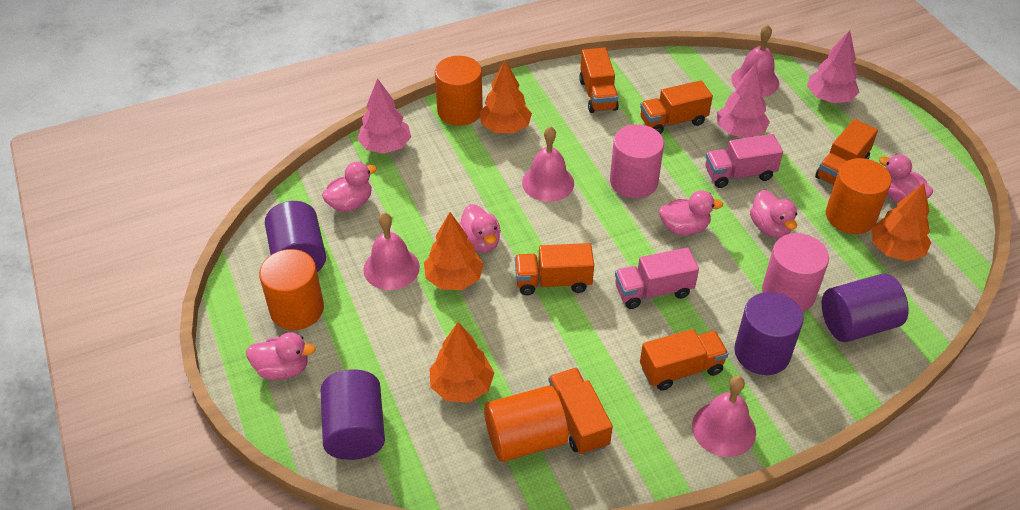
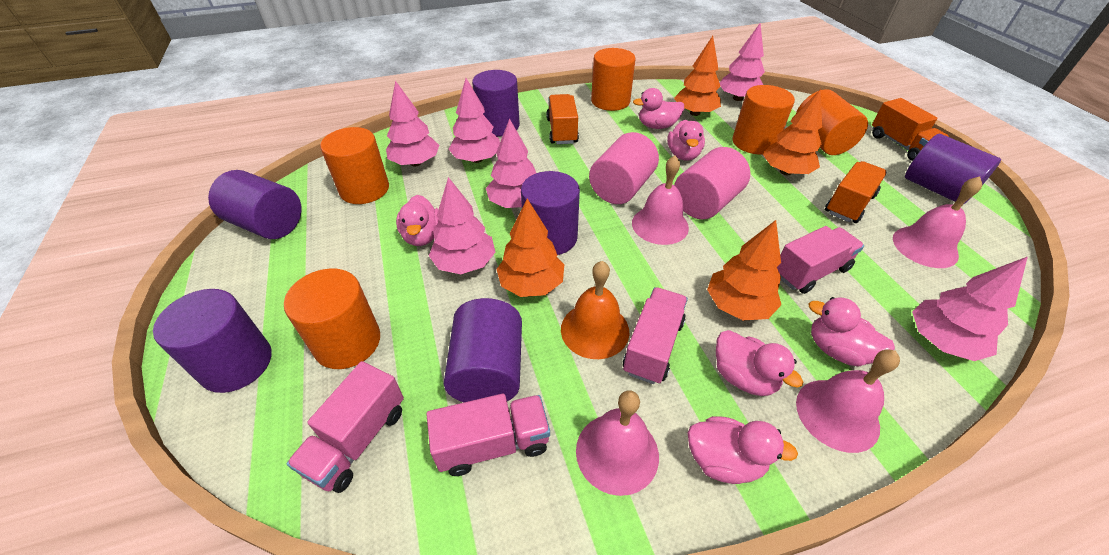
orange bell: none = 0 -> [561,261,629,359] = 1
orange cylinder: [259,249,324,330] [435,56,483,126] [484,385,569,462] [826,158,891,234] = 4 -> [284,268,380,369] [320,127,389,204] [591,48,636,111] [733,85,795,154] [796,89,868,155] = 5
orange truck: [515,243,594,295] [549,368,613,455] [579,47,619,113] [640,80,713,134] [640,329,729,391] [815,119,878,185] = 6 -> [546,94,579,144] [825,161,887,223] [872,98,949,161] = 3
pink tree: [357,78,411,154] [717,64,770,138] [807,30,859,103] = 3 -> [386,81,439,166] [429,177,495,274] [449,78,500,163] [486,119,536,208] [719,23,765,101] [912,257,1028,361] = 6
pink truck: [615,247,699,309] [705,134,783,188] = 2 -> [287,361,404,493] [426,394,550,476] [623,287,688,384] [777,226,864,294] = 4
purple cylinder: [265,201,326,272] [321,369,385,460] [734,292,804,375] [822,273,909,342] = 4 -> [153,289,272,393] [208,170,301,239] [444,298,522,402] [472,70,520,137] [521,171,580,255] [905,134,1001,204] = 6

